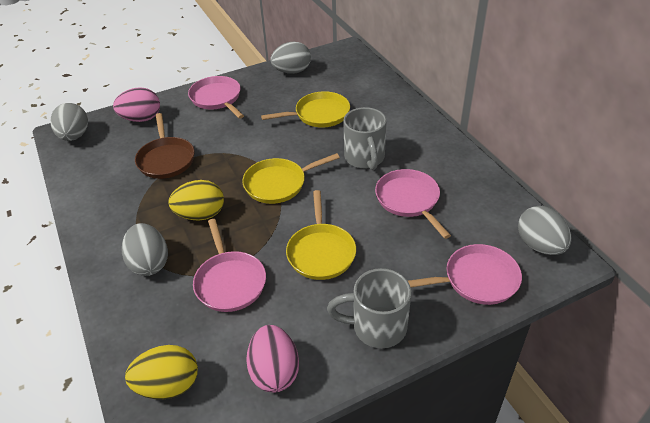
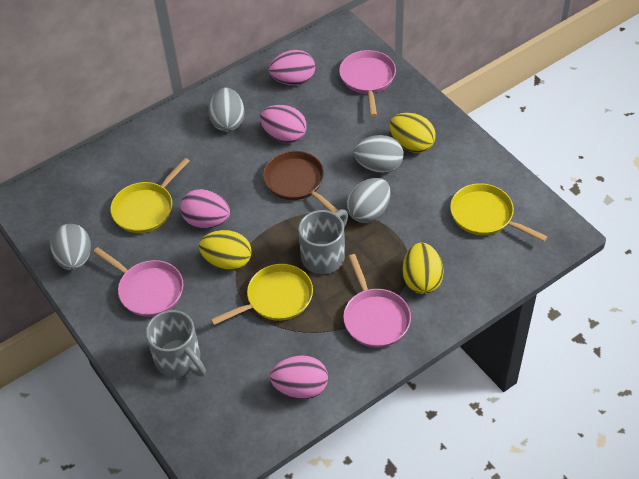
pink egg: [113,87,160,122] [246,325,299,392] = 2 -> [180,189,230,228] [260,105,307,143] [269,50,315,85] [270,355,328,399] = 4
pink pan: [188,76,244,119] [193,219,266,312] [375,169,451,239] [408,244,522,305] = 4 -> [93,247,183,317] [339,50,396,117] [343,254,411,348] = 3
yellow egg: [125,345,198,399] [168,180,224,220] = 2 -> [199,230,252,271] [389,113,436,153] [403,243,444,294] = 3

